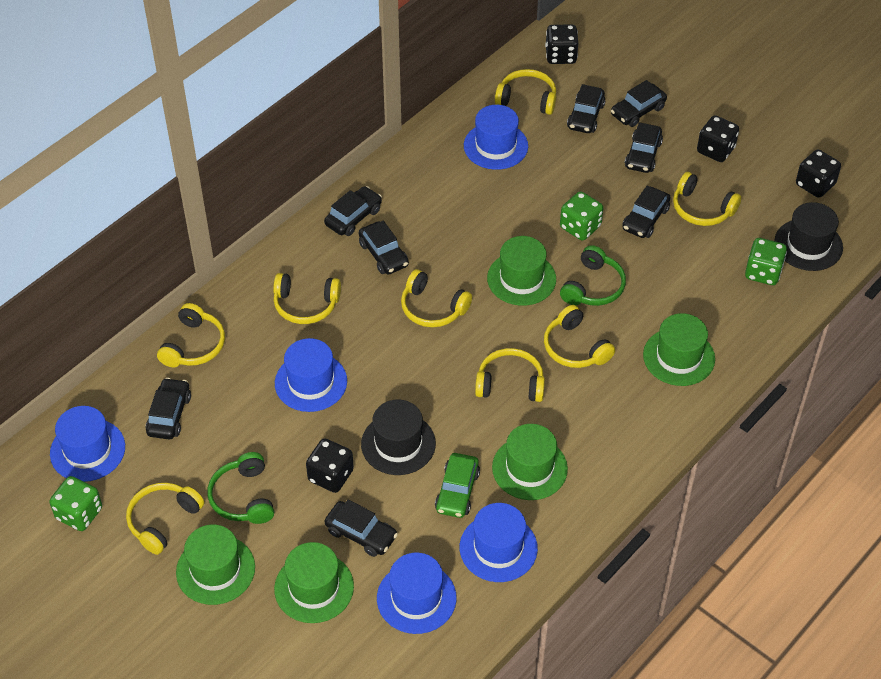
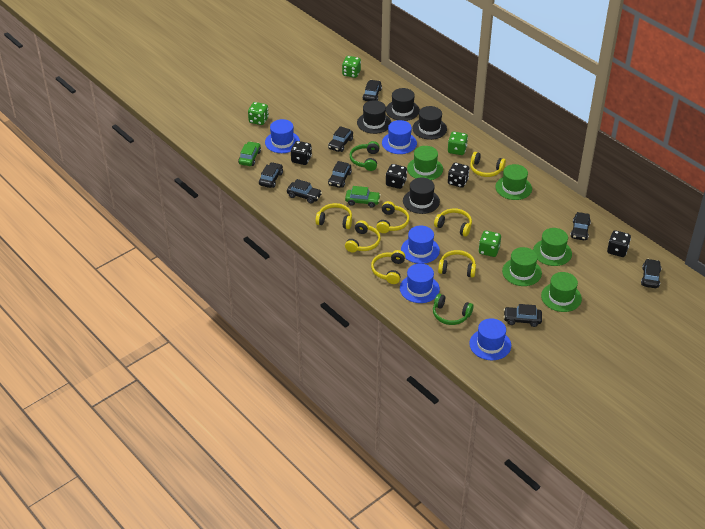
black hat: [361,399,436,475] [774,202,843,271] = 2 -> [357,100,391,134] [386,88,420,121] [403,178,440,214] [412,106,447,140] = 4
green car: [435,453,480,518] = 1 -> [238,141,261,166] [345,186,381,208] = 2
green dice: [50,476,102,531] [560,191,603,241] [745,238,787,285] = 3 -> [248,102,269,125] [342,56,361,78] [448,132,468,155] [478,231,501,257] = 4
yellow headphones: [126,483,204,555] [157,303,225,367] [273,273,341,324] [401,269,472,327] [475,348,545,402] [495,69,556,115] [544,305,615,368] [673,172,741,226] = 8 -> [315,203,352,229] [345,220,381,253] [371,250,405,284] [376,201,410,233] [434,208,472,237] [438,250,476,278] [470,152,506,177] = 7

